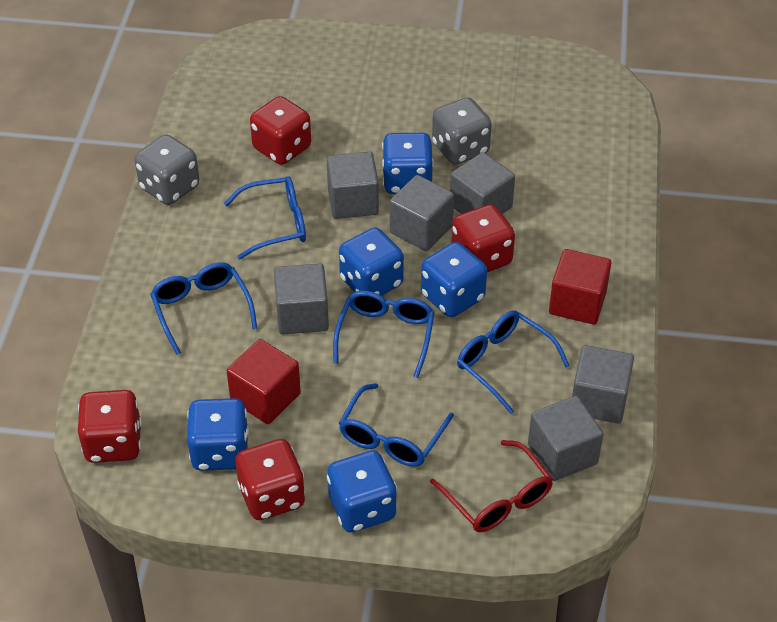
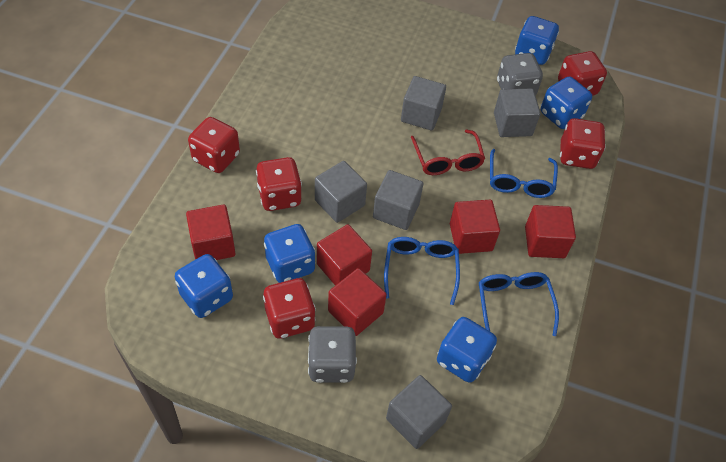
blue glasses: [150,262,257,355] [224,176,306,260] [333,291,435,378] [339,383,454,467] [457,310,570,414] = 5 -> [384,237,460,305] [479,272,559,336] [490,149,558,198] = 3
grey cube: [274,263,329,335] [327,152,379,219] [390,175,454,251] [450,152,515,214] [528,396,603,481] [572,345,634,424] = 6 -> [315,161,367,223] [373,170,423,230] [386,375,452,449] [401,76,446,131] [494,88,540,137] = 5
red cube: [227,339,301,424] [549,249,611,325] = 2 -> [186,204,236,260] [317,224,372,285] [328,268,387,336] [450,200,500,254] [525,205,576,258] = 5
red dice: [78,390,142,463] [235,439,305,520] [250,96,311,165] [452,204,515,272] = 4 -> [188,117,240,173] [256,157,302,211] [263,278,316,339] [558,51,607,96] [560,118,606,169] = 5

